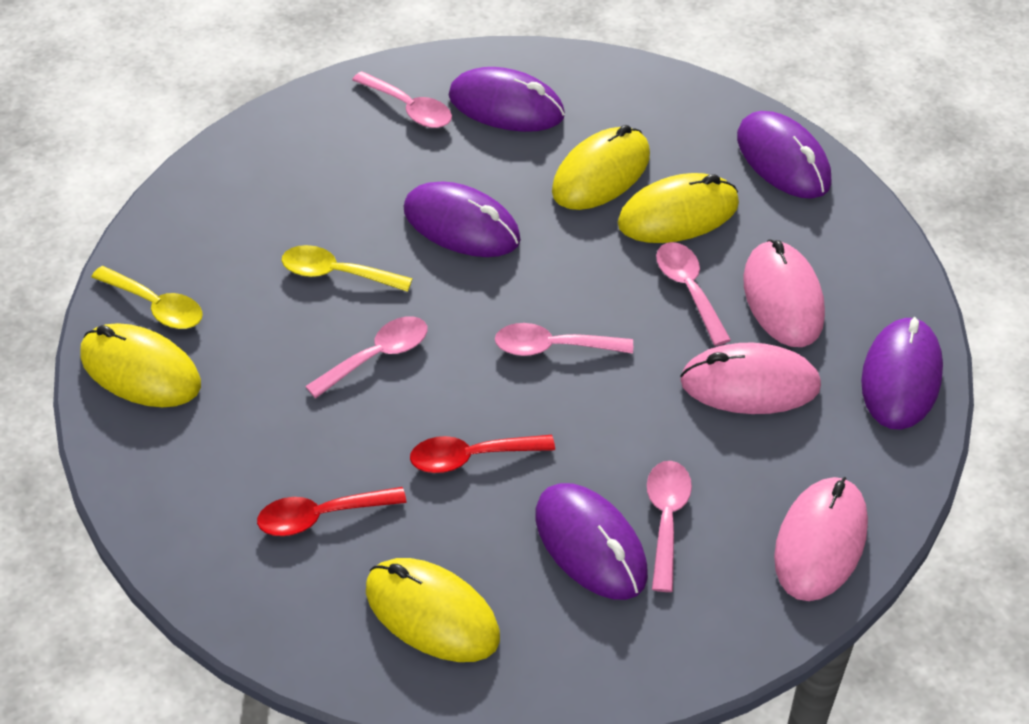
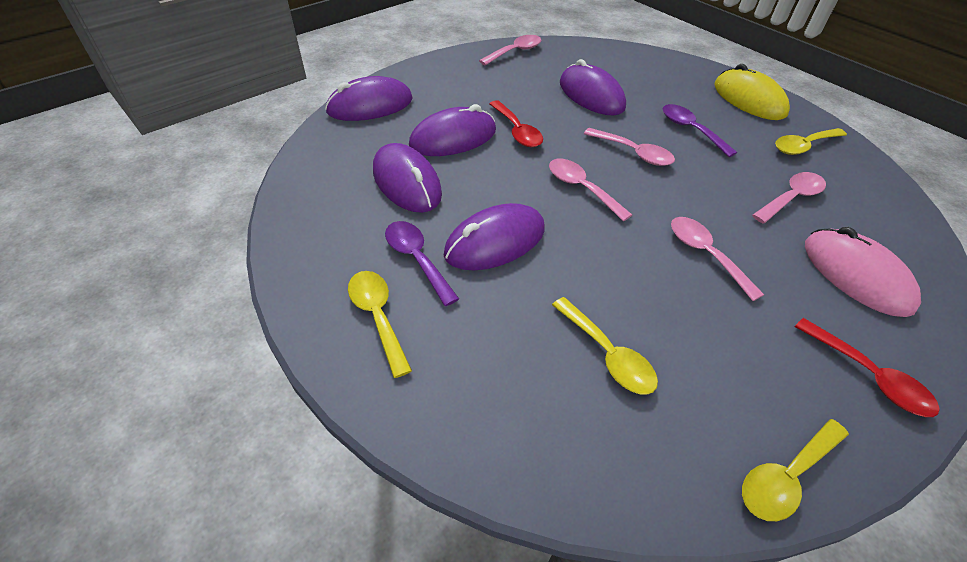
pink mouse: [680,343,821,414] [743,240,825,347] [774,477,868,601] = 3 -> [805,227,921,317] = 1
purple spoon: none = 0 -> [385,221,459,306] [663,104,737,157] = 2
yellow mouse: [80,323,201,407] [366,558,500,662] [552,125,650,210] [618,173,739,243] = 4 -> [714,64,790,120] = 1
yellow spoon: [92,266,203,329] [281,245,413,292] = 2 -> [348,271,412,378] [552,297,658,395] [742,419,849,521] [775,128,847,155] = 4

